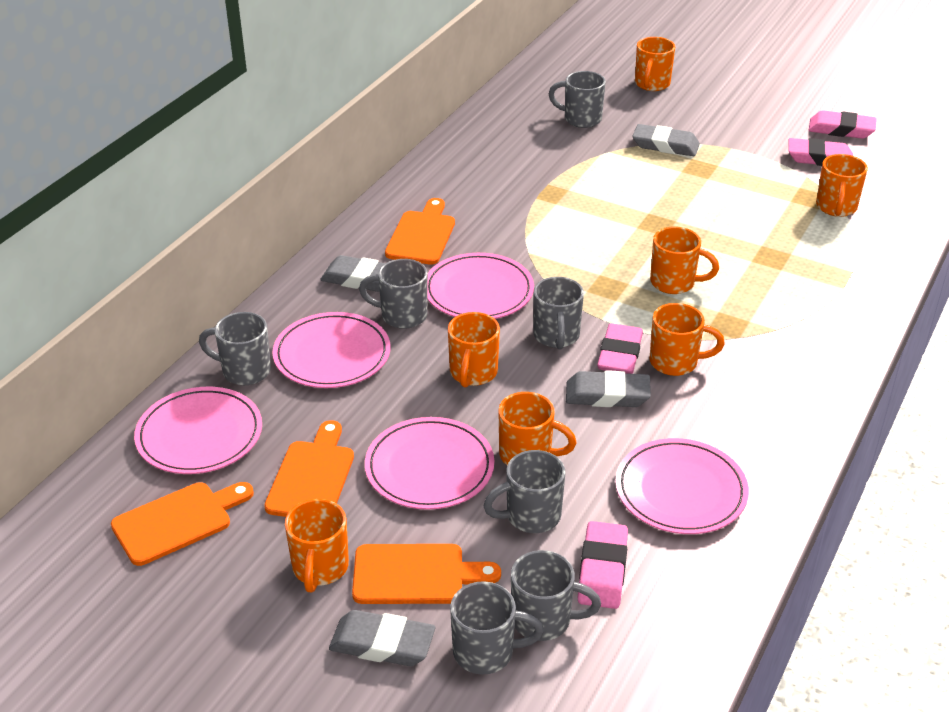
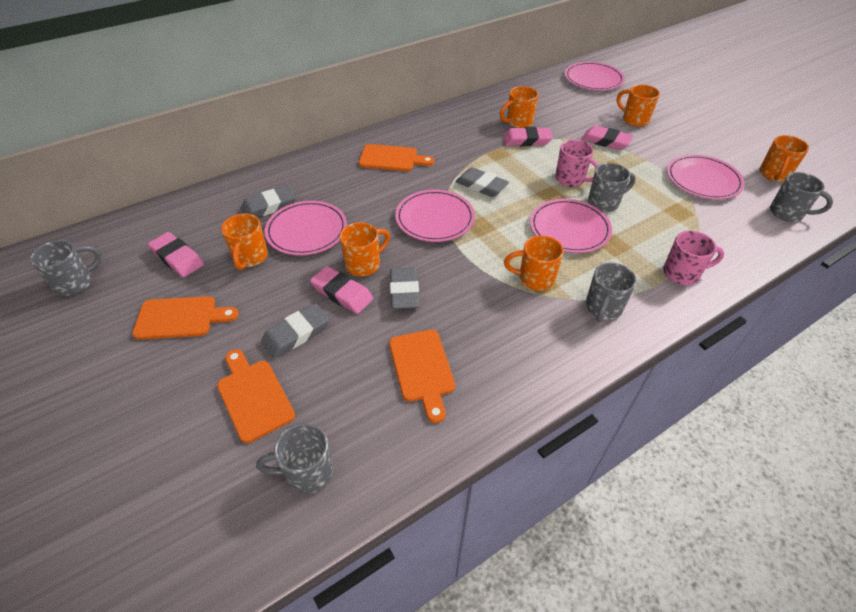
grey mug: [199,312,271,385] [359,259,428,329] [450,581,544,675] [483,450,566,533] [511,550,601,641] [533,277,584,350] [549,71,606,128] = 7 -> [30,240,102,296] [256,423,334,494] [586,262,637,322] [588,163,636,212] [770,172,833,222] = 5
orange mug: [285,499,349,592] [448,312,500,388] [498,392,577,465] [635,37,675,91] [650,227,719,294] [650,303,725,376] [816,154,868,217] = 7 -> [221,214,268,270] [340,222,390,276] [500,86,539,128] [504,235,564,290] [617,85,660,127] [759,135,809,182] = 6
pink mug: none = 0 -> [555,140,599,187] [663,231,724,285] = 2

